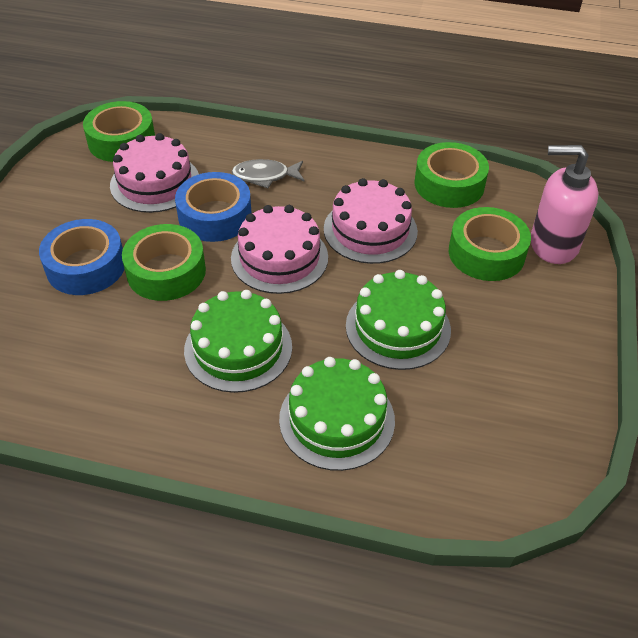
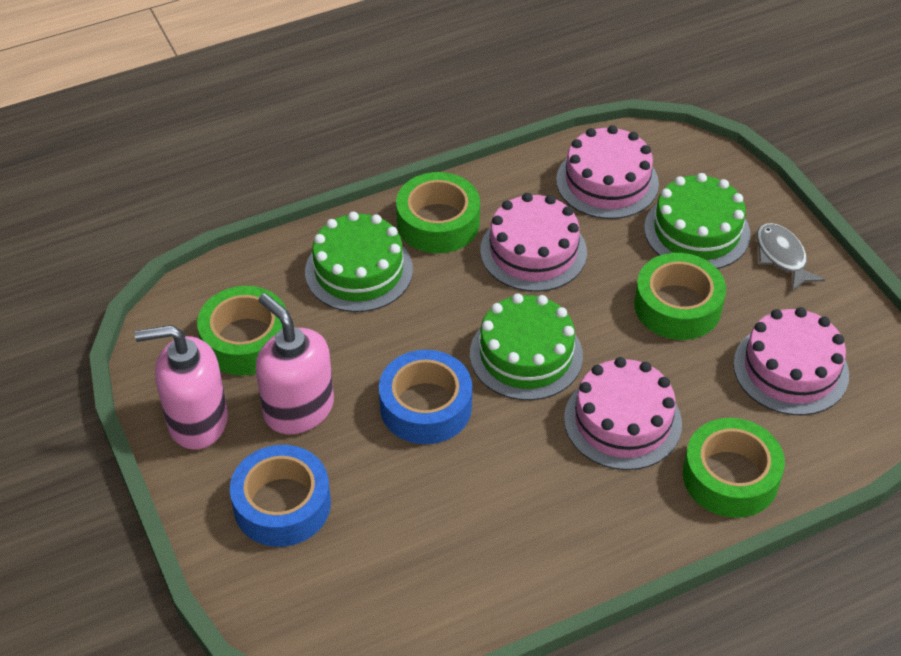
pink cake: [110,133,199,213] [231,205,328,294] [324,178,418,264] = 3 -> [480,193,587,292] [556,125,659,219] [564,357,682,470] [733,307,849,415] = 4
pink soap dispenser: [531,145,598,264] = 1 -> [135,325,228,450] [256,293,334,434] = 2

